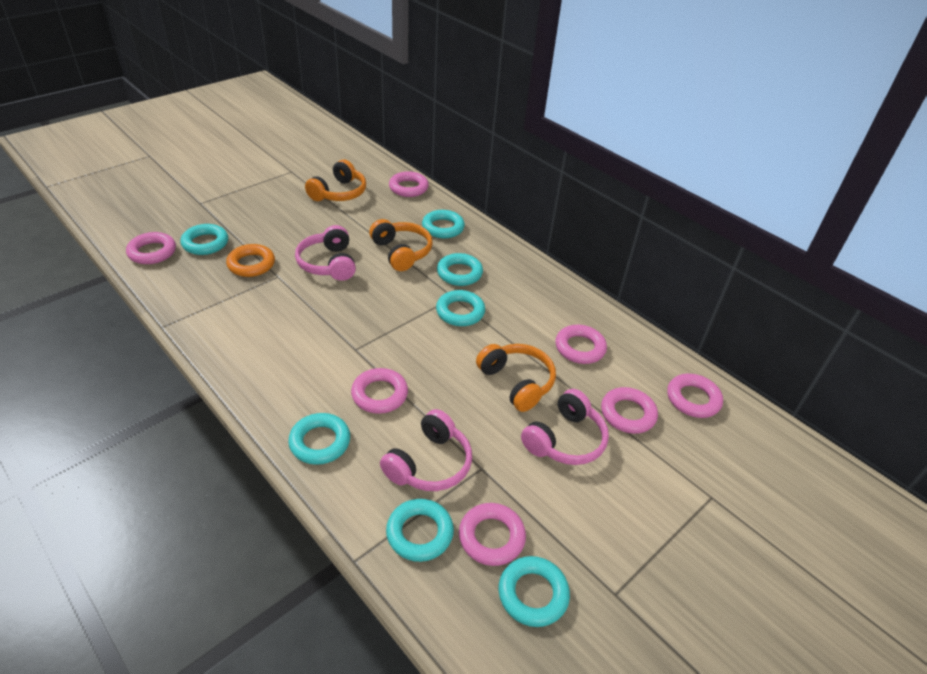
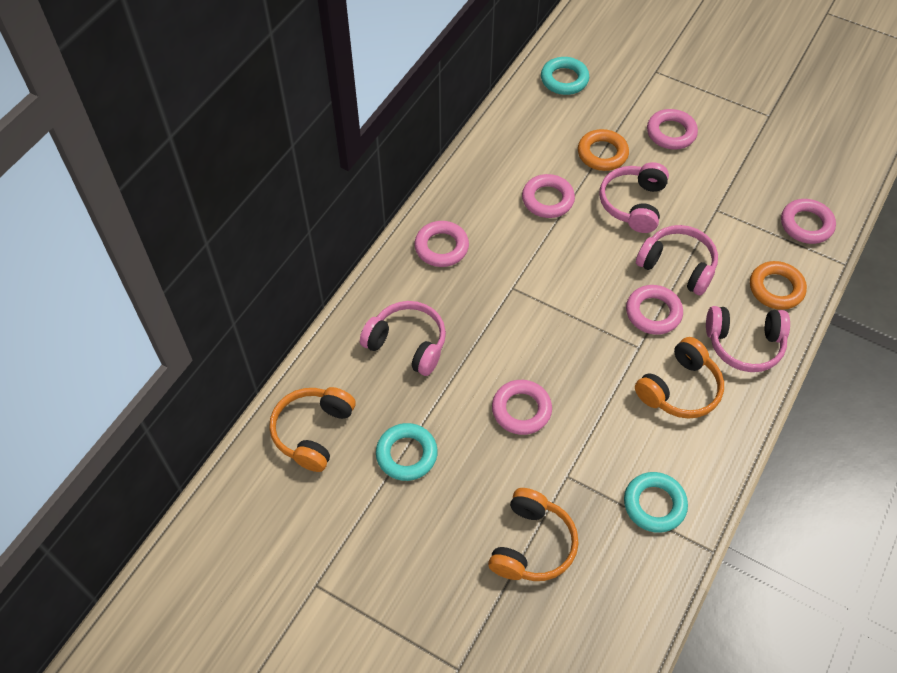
orange ring: [226,244,275,277] = 1 -> [578,129,629,171] [750,261,807,310] = 2
pink headphones: [295,225,356,281] [380,409,472,491] [521,389,609,465] = 3 -> [360,301,446,376] [599,162,669,233] [636,225,718,295] [706,306,790,372] = 4
pink ring: [126,232,176,264] [351,368,408,414] [389,171,429,197] [459,503,526,566] [556,325,607,364] [601,387,658,434] [667,374,723,418] = 7 -> [414,221,469,267] [492,380,552,435] [522,174,575,218] [626,285,683,335] [647,109,698,150] [781,199,836,244] = 6
turquoise ring: [180,224,228,255] [288,413,350,465] [386,499,454,562] [422,210,465,238] [436,290,485,326] [437,253,483,286] [498,556,570,627] = 7 -> [376,423,438,481] [541,57,589,95] [624,472,688,533] = 3

